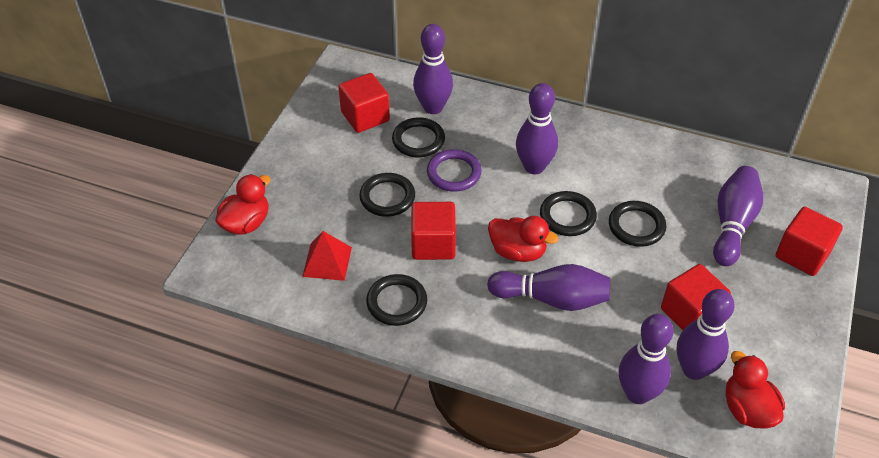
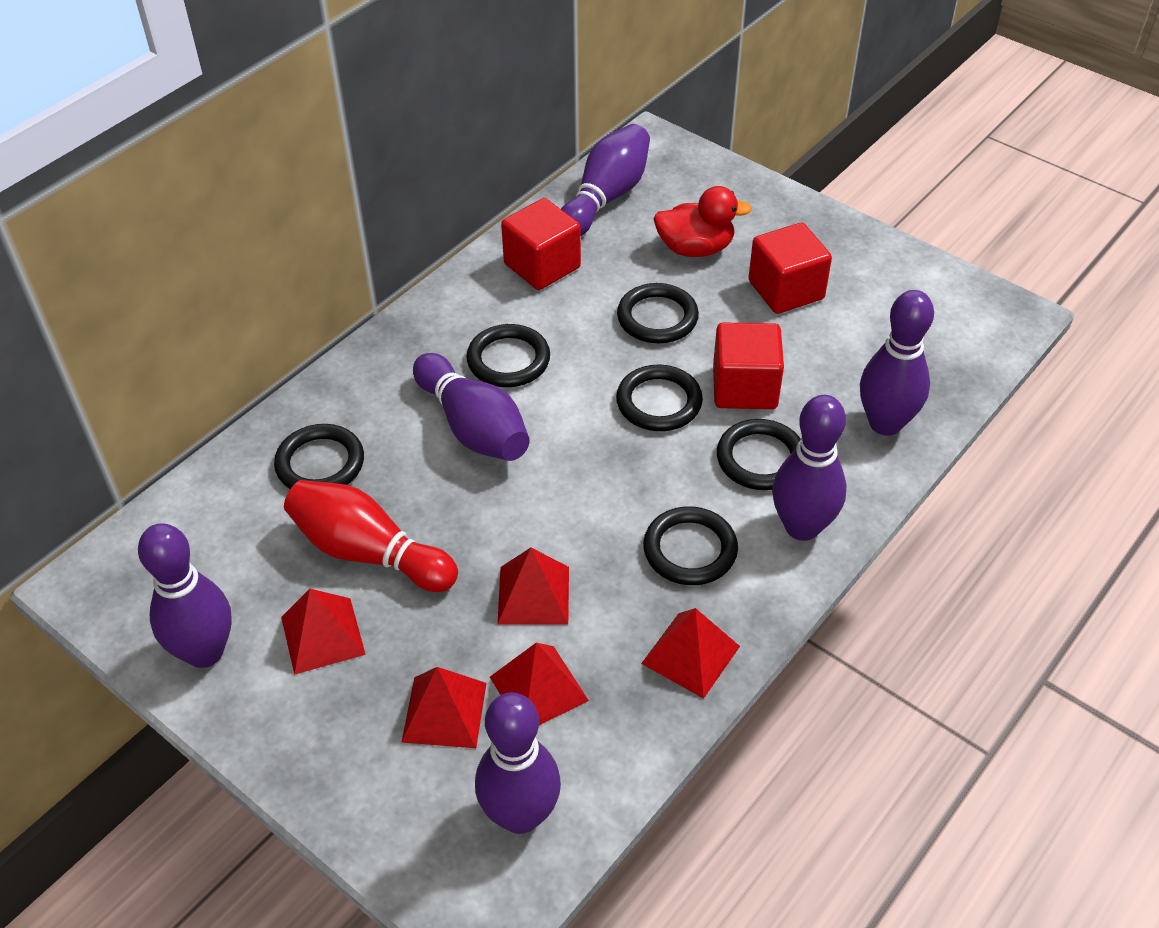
black ring: [359,173,415,217] [366,274,427,326] [392,117,445,157] [540,191,597,236] [609,201,666,247] = 5 -> [274,424,364,489] [466,324,550,387] [616,364,703,431] [617,283,699,343] [643,506,738,585] [717,419,801,490] = 6
purple ring: [427,149,481,192] = 1 -> none = 0
red bowling pin: none = 0 -> [284,480,458,592] = 1
red cube: [338,73,390,133] [411,202,456,260] [661,264,731,330] [776,207,843,276] = 4 -> [501,198,581,290] [713,322,784,409] [749,223,832,314] = 3
red duck: [215,174,271,235] [488,216,559,262] [726,351,785,428] = 3 -> [654,186,752,257] = 1
red pyramid: [302,231,352,281] = 1 -> [281,589,366,675] [402,667,487,748] [490,643,589,725] [497,548,569,625] [641,608,740,699] = 5

